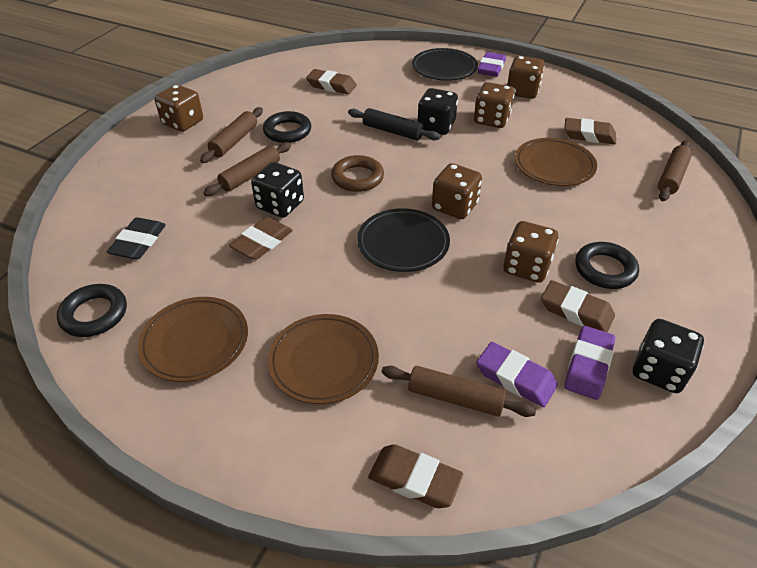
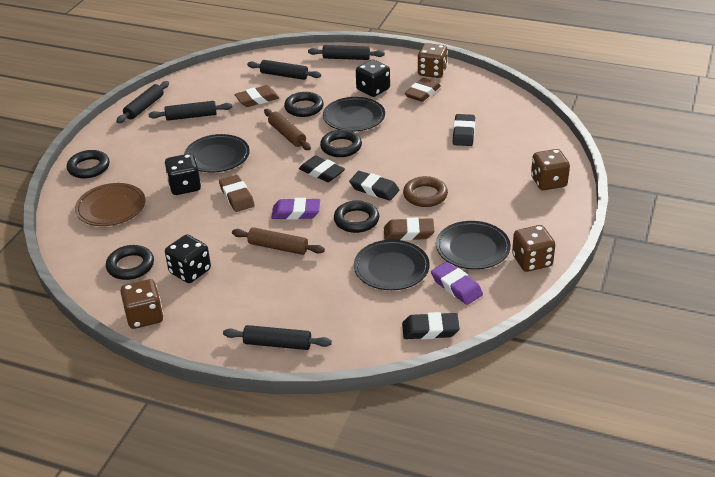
black eraser: [107,217,166,260] = 1 -> [299,156,345,182] [349,171,399,201] [402,312,460,340] [453,114,475,146] = 4
black plate: [357,208,450,272] [412,48,478,81] = 2 -> [184,134,250,173] [323,97,385,132] [354,240,430,290] [436,221,511,269] = 4
black ring: [57,284,127,337] [263,111,311,143] [575,242,639,289] = 3 -> [67,150,110,178] [106,245,154,280] [284,92,324,117] [320,130,362,157] [334,200,379,233] = 5
black rolling pin: [348,108,440,140] = 1 -> [116,81,169,123] [149,101,232,121] [223,325,332,350] [247,60,321,80] [308,45,385,60] = 5
brown dice: [155,84,203,132] [432,163,482,219] [474,82,515,128] [503,221,559,283] [507,56,545,99] = 5 -> [120,279,163,329] [418,43,448,78] [512,225,555,272] [531,149,570,190] = 4
brown eraser: [229,217,293,260] [306,69,357,94] [368,444,463,508] [541,280,615,333] [564,118,616,144] = 5 -> [219,175,255,212] [234,85,279,107] [384,218,434,241] [405,78,441,102] = 4
brown plate: [138,297,248,382] [268,314,379,404] [515,138,597,186] = 3 -> [75,183,145,226] = 1
brown rolling pin: [200,107,263,163] [204,142,291,196] [382,365,536,417] [658,140,692,201] = 4 -> [232,227,325,255] [264,109,311,150] = 2
purple eraser: [476,342,558,407] [477,52,506,77] [564,326,615,400] = 3 -> [271,198,320,220] [431,262,483,305] = 2

